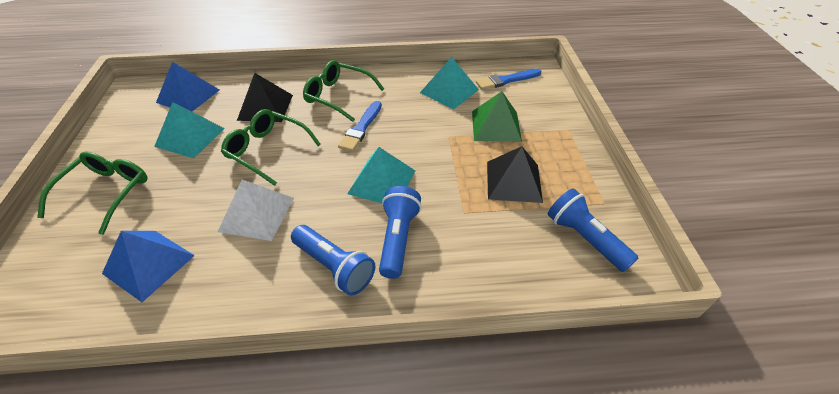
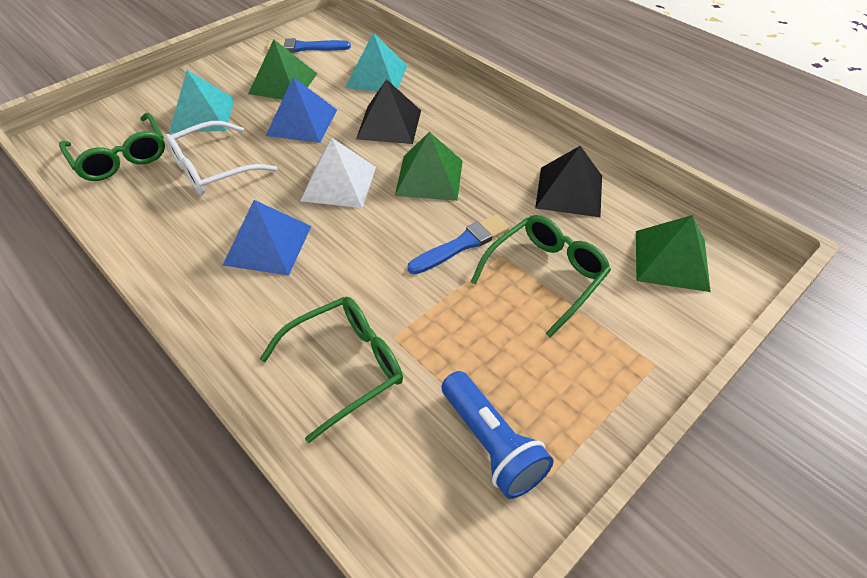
blue flashlight: [291,225,375,296] [379,186,422,279] [548,188,638,272] = 3 -> [442,371,554,499] = 1
green pyramid: [472,91,522,142] = 1 -> [248,39,317,100] [395,132,463,201] [636,215,711,292] = 3
turquoise pyramid: [154,102,225,158] [347,147,415,203] [420,57,479,109] = 3 -> [169,70,235,133] [345,32,407,92] = 2
white glasses: none = 0 -> [165,121,277,195] = 1

